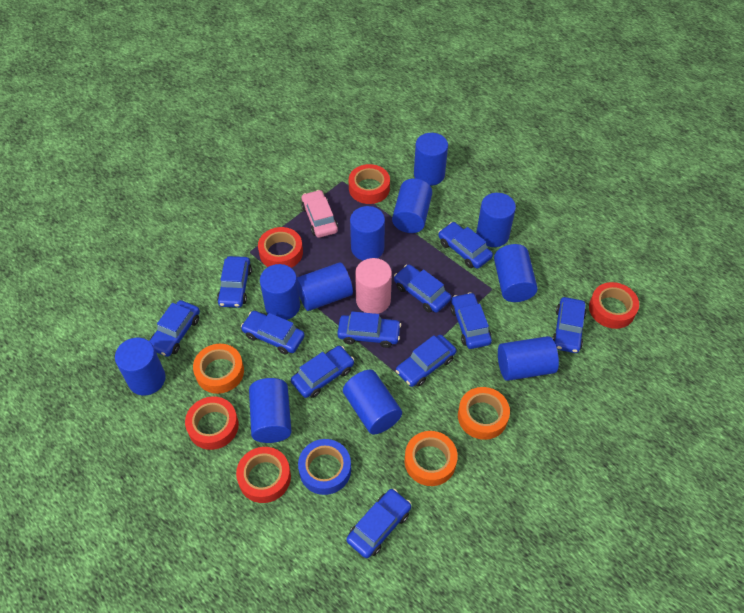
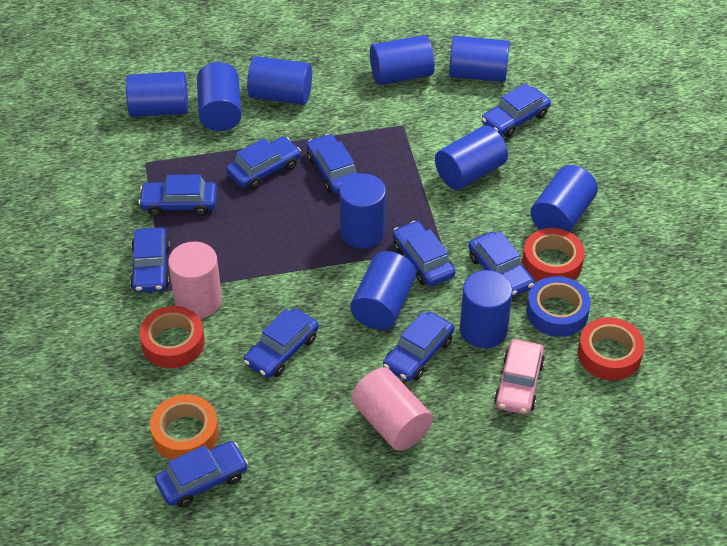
blue car: [149,300,200,357] [217,256,252,308] [241,311,305,355] [291,346,354,398] [337,311,401,348] [346,489,411,558] [394,264,451,313] [396,335,456,387] [438,222,493,269] [451,292,492,349] [552,297,586,353] = 11 -> [130,227,170,293] [138,175,217,216] [155,441,248,507] [226,136,301,189] [244,309,319,378] [306,134,359,194] [383,312,454,382] [392,221,456,287] [468,232,534,297] [482,83,551,137] = 10
blue cylinder: [115,338,166,395] [249,378,292,443] [260,264,300,320] [297,262,353,311] [343,370,402,435] [350,206,385,261] [392,178,432,233] [414,133,448,186] [476,193,516,247] [494,244,538,302] [498,336,559,381] = 11 -> [126,71,188,117] [197,62,242,131] [247,56,312,105] [339,174,386,248] [350,251,416,330] [370,35,435,85] [435,125,508,190] [449,36,510,82] [460,270,513,348] [531,165,598,232] = 10
orange tape: [193,344,244,394] [405,431,458,486] [458,387,510,440] = 3 -> [150,395,219,460] = 1
pink cylinder: [355,258,392,314] = 1 -> [168,241,222,319] [351,368,433,451] = 2
red tape: [185,396,239,450] [236,447,291,503] [258,227,303,268] [349,164,390,204] [589,282,639,329] = 5 -> [139,306,205,368] [522,228,585,282] [578,317,644,380] = 3

